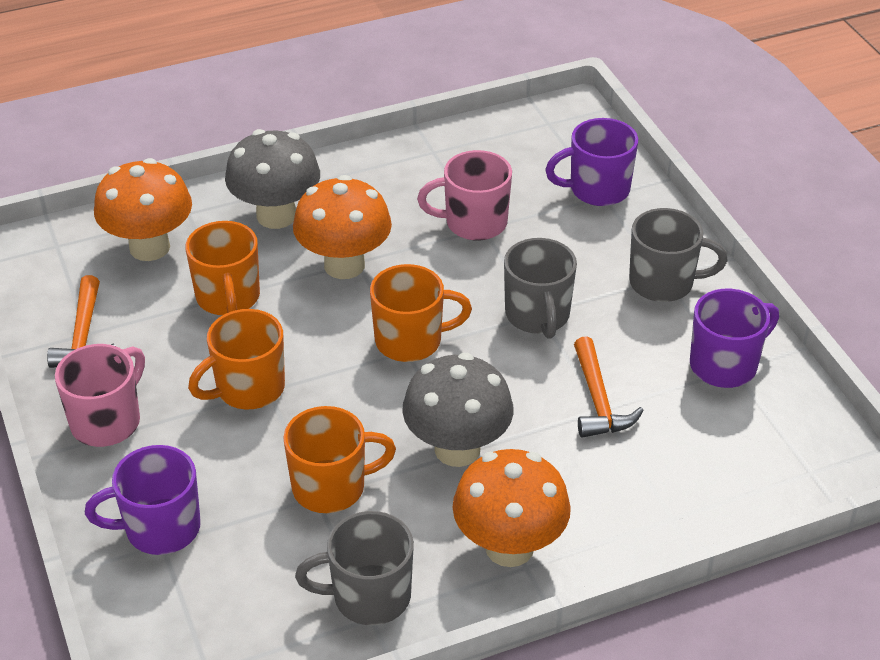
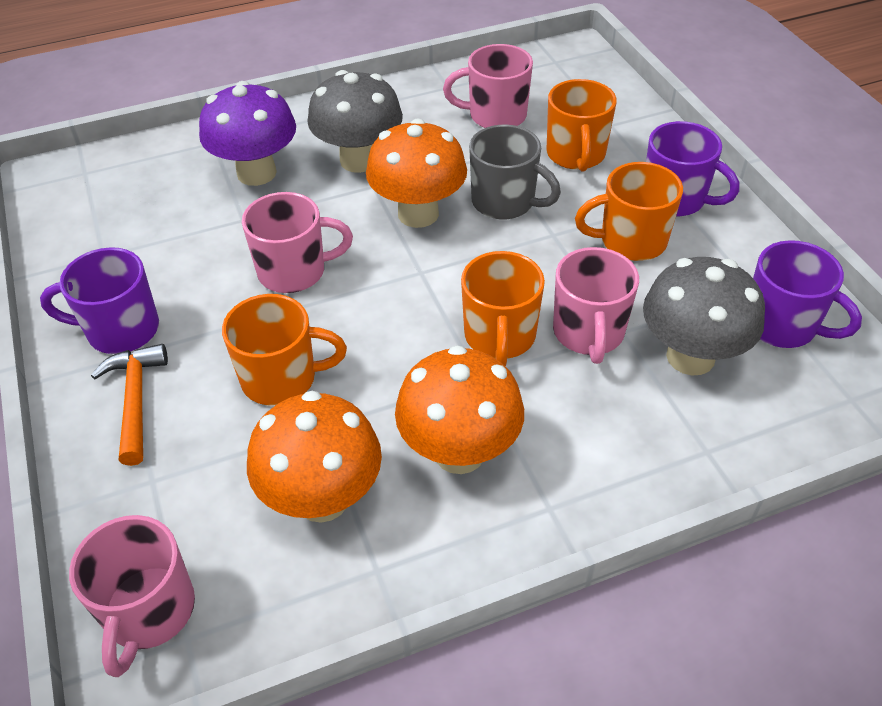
grey mug: [295,511,414,625] [504,238,577,339] [629,208,728,302] = 3 -> [469,125,561,220] = 1
orange hammer: [47,275,116,368] [574,336,644,438] = 2 -> [91,344,168,466] = 1
pink mug: [55,344,145,447] [417,150,512,241] = 2 -> [69,515,195,677] [242,192,353,293] [443,44,533,128] [553,247,639,364] = 4
purple mushroom: none = 0 -> [199,81,296,186] = 1

